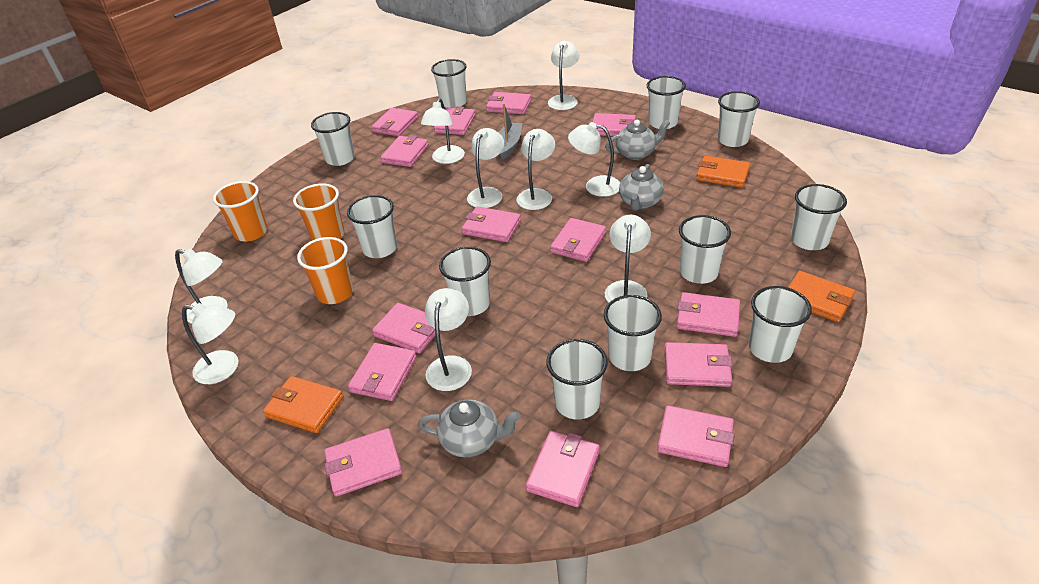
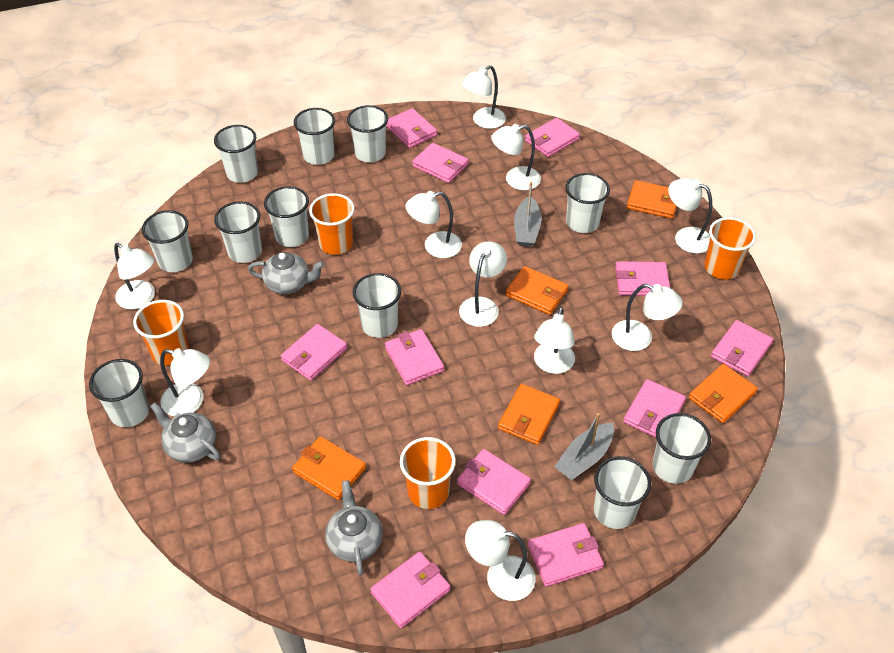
grey boat: [499,103,522,160] = 1 -> [514,182,542,247] [554,413,614,480] = 2
orange cup: [213,181,268,241] [293,183,345,240] [297,237,353,304] = 3 -> [133,300,189,366] [309,193,355,255] [400,437,456,509] [704,217,756,280] = 4
orange wallet: [263,376,343,433] [696,156,750,188] [788,271,855,322] = 3 -> [292,436,366,500] [498,384,560,445] [506,266,568,315] [627,180,677,219] [689,364,758,423] = 5
pink wallet: [324,428,402,497] [348,343,417,401] [372,108,418,136] [372,303,435,354] [381,135,429,167] [434,106,475,135] [462,207,521,242] [486,92,531,114] [526,431,600,507] [550,218,606,262] [593,113,636,136] [657,405,735,467] [664,342,733,387] [677,292,740,337] = 14 -> [281,324,347,381] [370,552,451,628] [385,329,444,385] [386,108,437,148] [412,143,469,183] [457,449,531,515] [525,118,580,157] [527,523,604,587] [615,261,670,296] [623,379,686,438] [711,320,773,377] = 11
white lamp: [175,248,227,324] [182,303,239,384] [421,98,465,164] [425,288,472,391] [467,128,504,208] [516,129,555,210] [548,41,579,110] [568,122,620,197] [605,215,651,303] = 9 -> [114,243,155,309] [160,348,210,417] [405,191,462,258] [459,241,507,327] [462,65,506,129] [465,520,536,601] [491,124,541,190] [534,307,575,374] [612,284,683,351] [668,178,712,254] = 10

